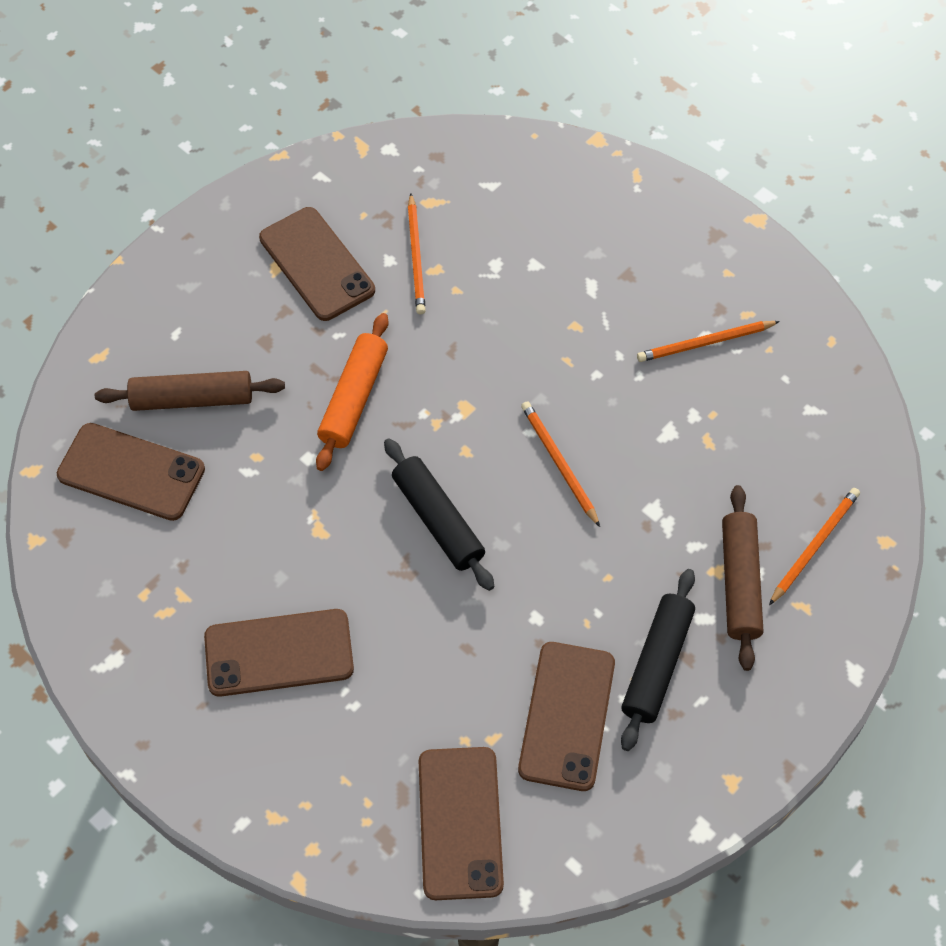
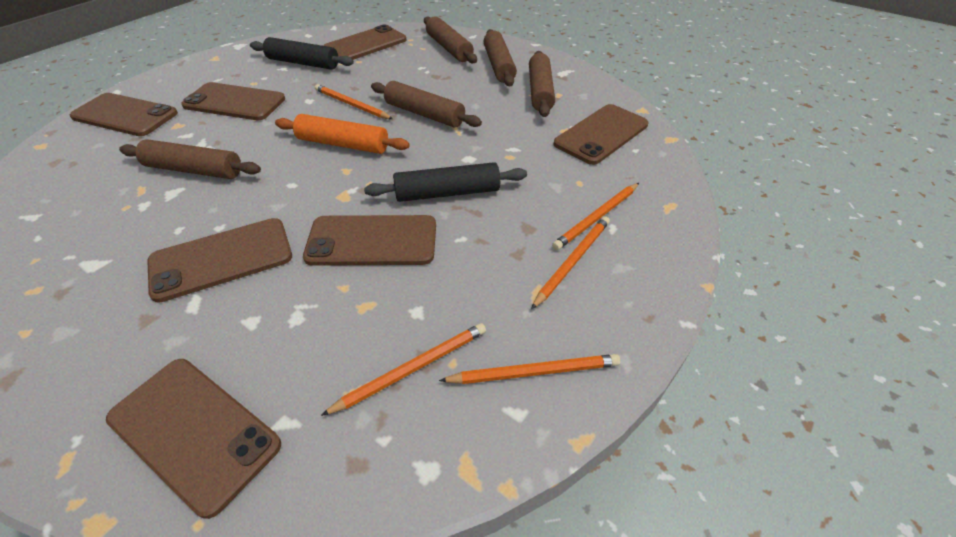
brown phone: [57,423,205,521] [204,609,354,697] [259,207,375,321] [419,747,504,900] [518,642,615,791] = 5 -> [70,93,178,136] [106,359,281,519] [147,218,292,303] [181,82,285,120] [303,215,436,266] [323,25,406,60] [553,104,649,165] = 7
brown rolling pin: [95,371,285,411] [722,485,763,671] = 2 -> [119,139,261,179] [371,81,482,128] [424,16,477,63] [483,29,517,86] [529,51,555,117] = 5
orange pencil: [408,193,426,314] [521,401,600,527] [637,321,780,362] [769,488,860,605] = 4 -> [315,84,393,119] [321,323,486,416] [439,354,620,384] [531,216,610,309] [552,183,639,250] = 5

